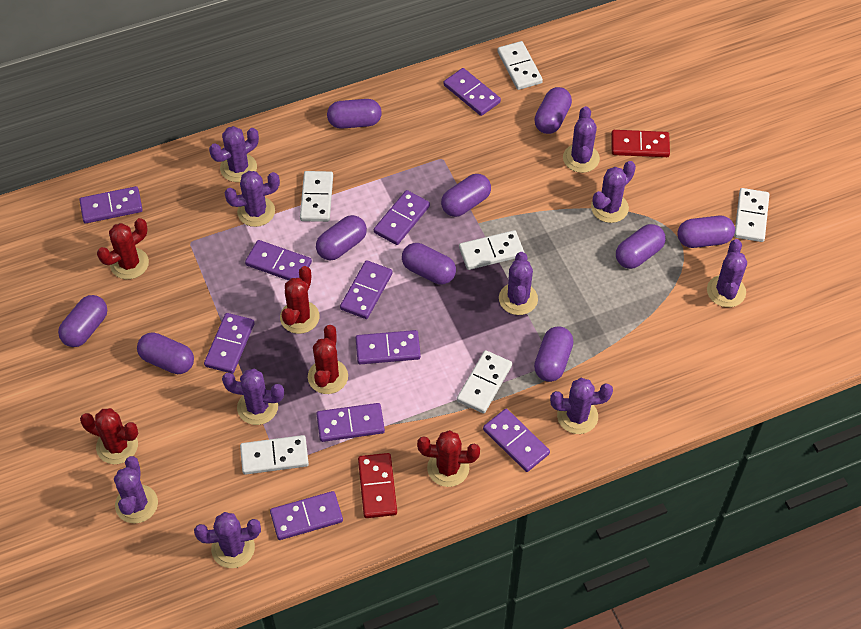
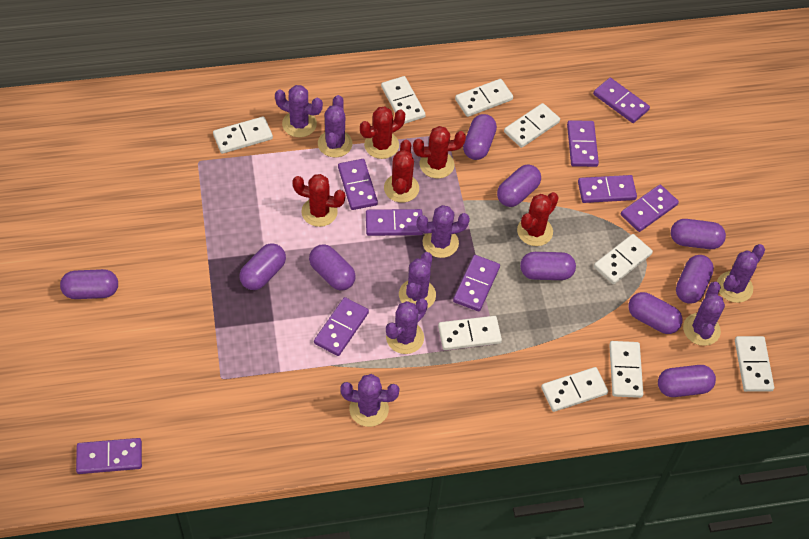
purple cactus: [114,456,158,524] [194,512,261,568] [209,126,259,182] [222,369,284,425] [225,171,280,227] [499,252,538,315] [550,378,613,434] [563,106,600,173] [591,161,636,223] [707,239,747,307] = 10 -> [275,85,323,137] [318,95,353,157] [340,374,400,427] [386,298,428,354] [399,252,436,308] [417,205,470,258] [683,282,725,346] [717,244,765,303] = 8
purple domino: [79,186,143,223] [204,313,255,374] [245,240,312,281] [270,491,343,540] [316,403,385,442] [340,260,393,319] [355,330,421,364] [374,190,430,245] [444,68,501,116] [483,409,550,472] = 10 -> [76,438,142,474] [314,297,369,356] [338,159,378,210] [366,209,423,236] [453,255,500,311] [567,120,599,167] [578,175,637,203] [593,78,650,123] [621,185,679,232] = 9
red domino: [358,453,397,518] [611,130,670,157] = 2 -> none = 0
white domino: [240,435,309,475] [300,171,333,222] [457,350,512,413] [459,230,524,270] [497,41,543,90] [734,188,769,242] = 6 -> [213,116,273,154] [381,76,426,124] [438,316,502,350] [455,79,513,117] [504,103,560,148] [541,367,608,412] [594,234,653,284] [609,341,643,398] [735,336,774,392] = 9

